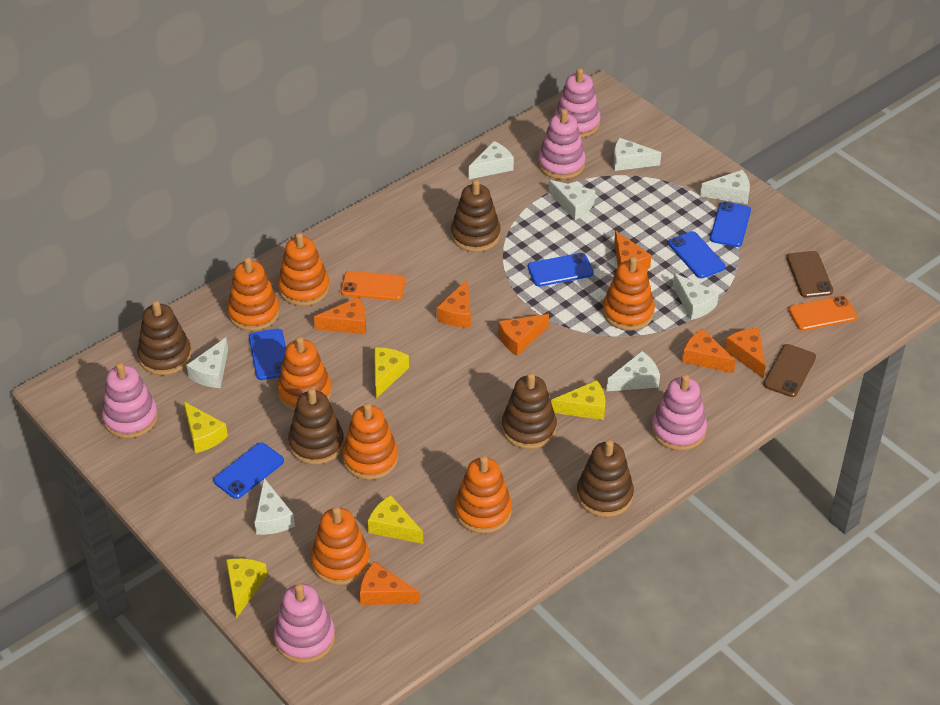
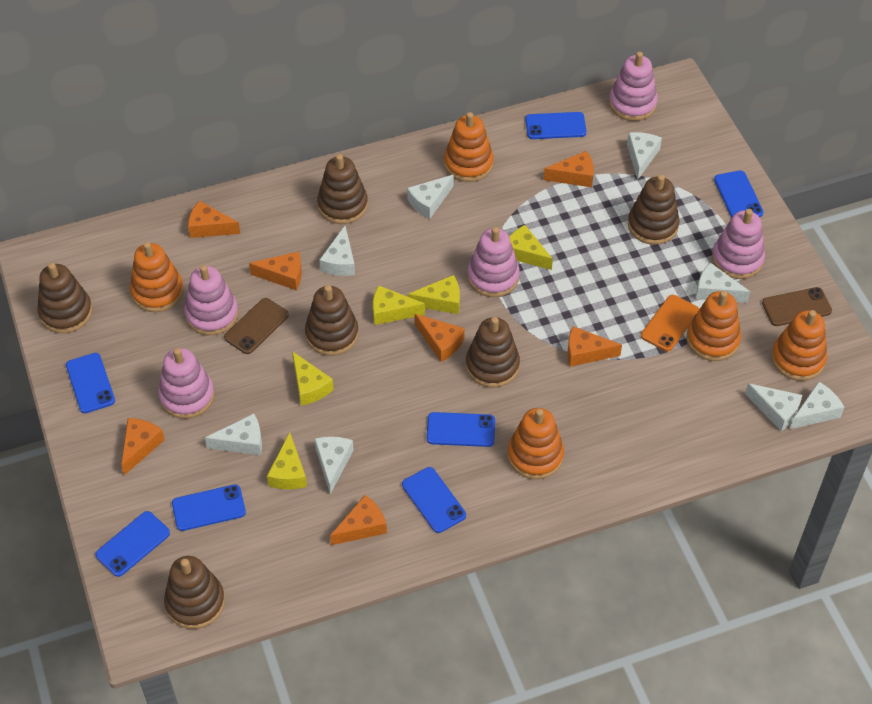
blue phone: [213,442,284,499] [249,329,286,380] [528,253,594,287] [668,231,725,278] [710,202,751,247] = 5 -> [66,353,115,413] [95,511,170,577] [172,484,246,531] [402,467,466,533] [427,412,495,447] [525,112,586,139] [714,170,763,218] = 7
brown stacking toy: [137,300,192,375] [288,388,344,465] [451,180,501,252] [502,373,557,449] [577,440,634,517] = 5 -> [37,263,92,333] [164,556,225,629] [305,285,359,356] [317,154,368,224] [466,317,520,388] [628,175,679,245] = 6
orange phone: [341,271,406,300] [788,296,857,331] = 2 -> [641,295,699,352] = 1
orange stacking toy: [227,257,280,331] [277,336,332,411] [278,233,329,306] [311,506,370,585] [342,403,398,480] [455,456,512,534] [603,256,655,331] = 7 -> [130,242,184,312] [444,112,494,182] [507,408,564,479] [686,290,741,361] [771,310,827,381] = 5

